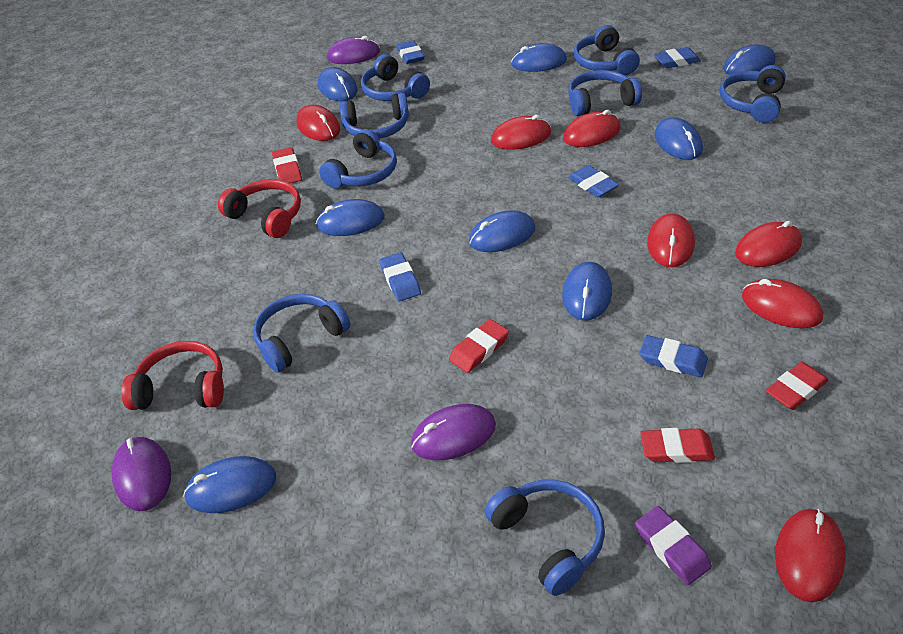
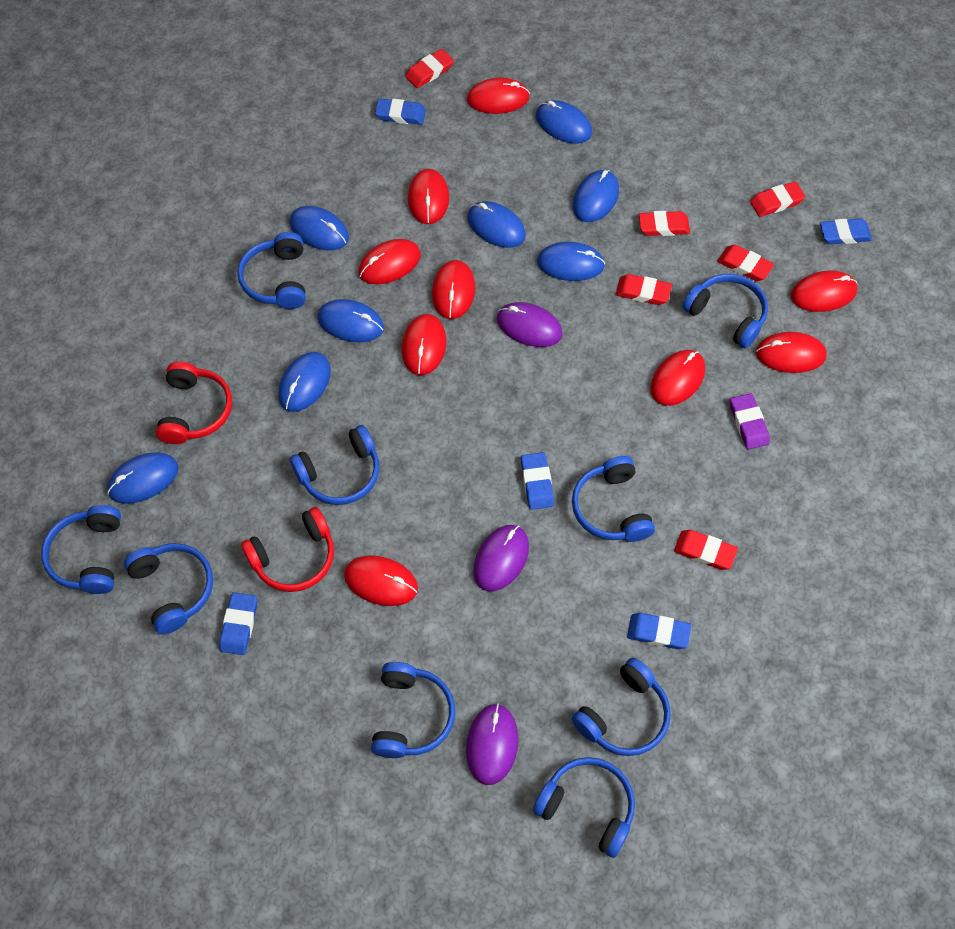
blue headphones: [253,294,350,373] [319,129,397,189] [339,93,409,139] [361,54,430,101] [484,480,605,596] [568,70,642,116] [574,25,640,75] [720,65,786,123] = 8 -> [41,505,121,594] [124,543,213,635] [237,232,306,309] [290,425,379,505] [371,662,455,758] [533,757,635,858] [571,658,671,756] [572,456,655,542] [682,274,768,348] = 9
red eraser: [272,147,302,184] [449,319,509,373] [640,428,715,463] [766,362,829,410] = 4 -> [405,49,454,88] [616,274,672,305] [639,211,690,236] [674,530,738,570] [717,245,774,281] [750,182,806,217] = 6
red mouse: [296,105,340,141] [491,115,551,150] [563,110,621,147] [647,214,695,267] [735,221,802,267] [742,279,823,328] [775,509,846,602] = 7 -> [344,555,418,606] [358,239,421,284] [401,314,446,375] [408,169,449,224] [432,260,475,319] [467,78,530,114] [650,350,705,406] [756,332,827,373] [791,271,858,312] = 9

